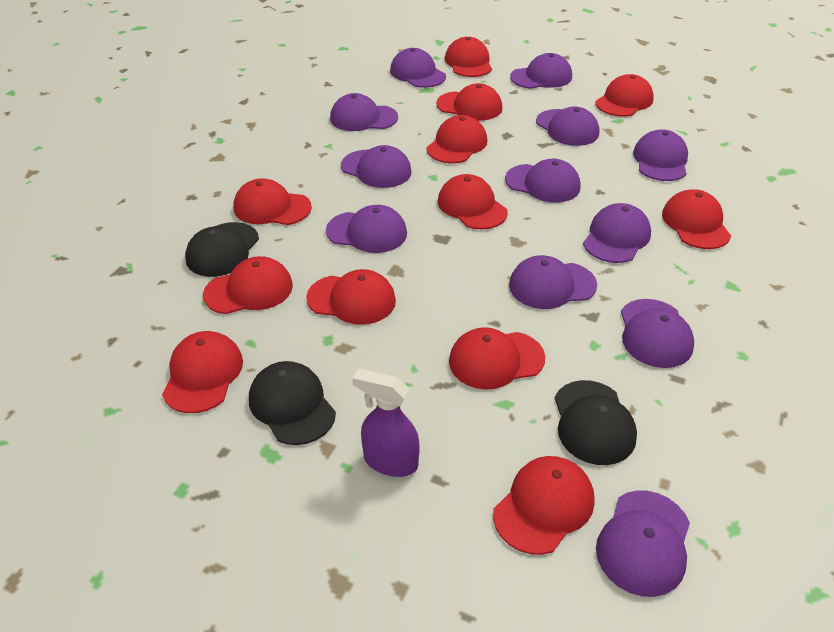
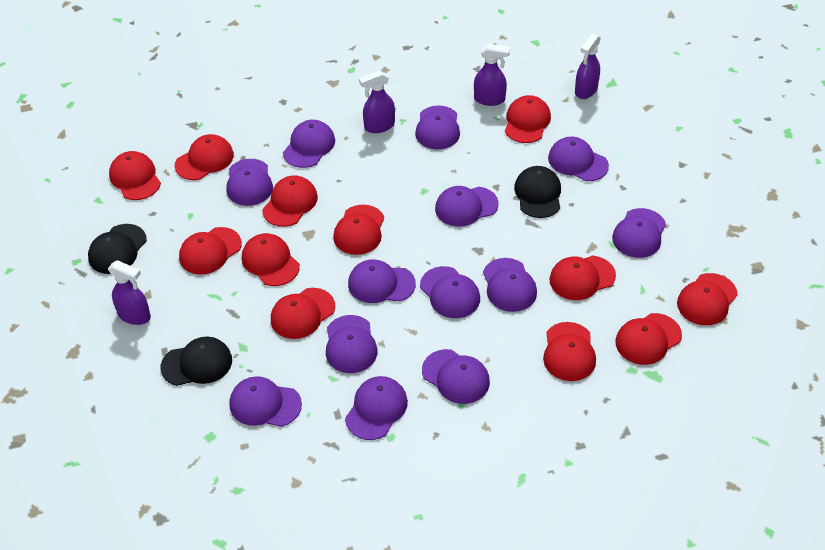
purple cap: [326,205,407,253] [330,93,398,131] [341,145,412,188] [390,48,446,88] [505,159,581,203] [509,255,597,309] [510,53,572,89] [536,106,599,146] [583,203,651,263] [596,490,690,597] [621,299,694,368] [633,129,688,181] = 12 -> [226,159,273,206] [229,376,302,427] [283,120,335,168] [326,315,378,373] [345,376,408,440] [348,259,416,303] [415,105,460,149] [420,266,480,318] [422,349,490,404] [435,186,499,227] [483,258,537,312] [548,137,609,181] [612,208,666,258] = 13
purple spray bottle: [352,369,420,477] = 1 -> [108,260,151,325] [359,71,395,133] [474,44,510,106] [575,34,601,99] = 4

